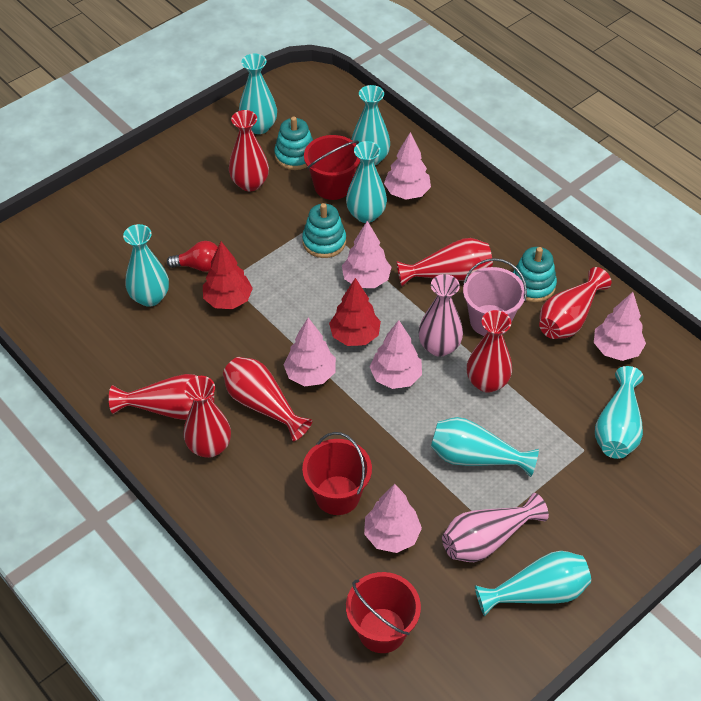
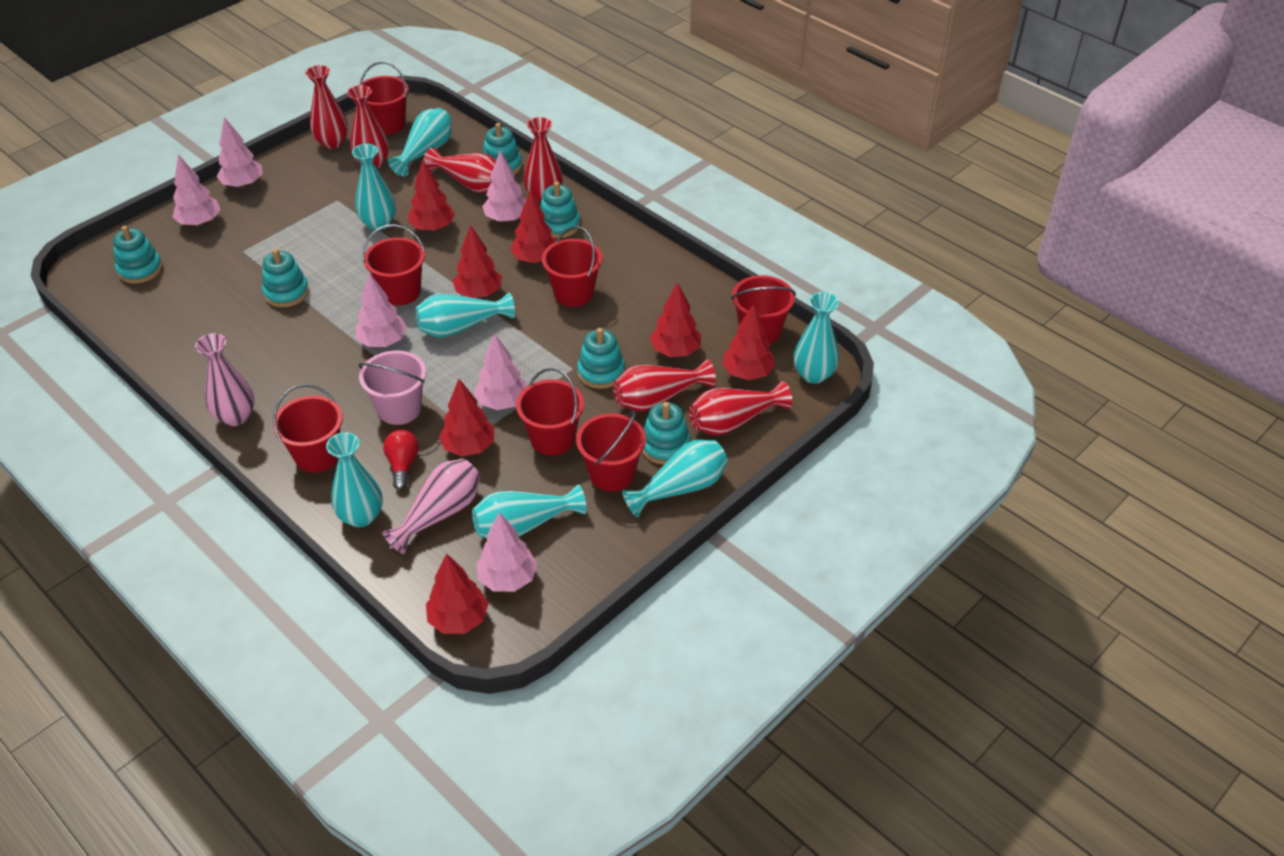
red bucket: [302,432,372,515] [304,135,361,200] [346,572,421,653] = 3 -> [273,384,343,472] [359,61,409,135] [362,224,425,305] [516,368,584,455] [542,226,602,307] [576,411,646,491] [731,275,796,344] = 7
red tree: [203,242,253,309] [329,278,381,346] = 2 -> [408,159,455,231] [426,553,489,634] [439,379,494,456] [453,224,502,298] [510,191,556,263] [650,282,701,357] [722,304,775,380] = 7
red vase: [109,374,214,420] [184,376,231,458] [223,357,312,441] [229,110,269,192] [396,238,493,286] [467,310,512,393] [539,267,611,339] = 7 -> [305,65,348,149] [347,85,389,169] [423,148,496,193] [524,117,563,203] [613,359,716,412] [689,381,792,436] = 6
turquoise stacking toy: [274,116,313,170] [302,203,346,258] [513,247,557,302] = 3 -> [113,226,163,284] [262,249,309,307] [482,123,522,174] [540,182,580,238] [577,328,625,389] [642,402,691,465] = 6

